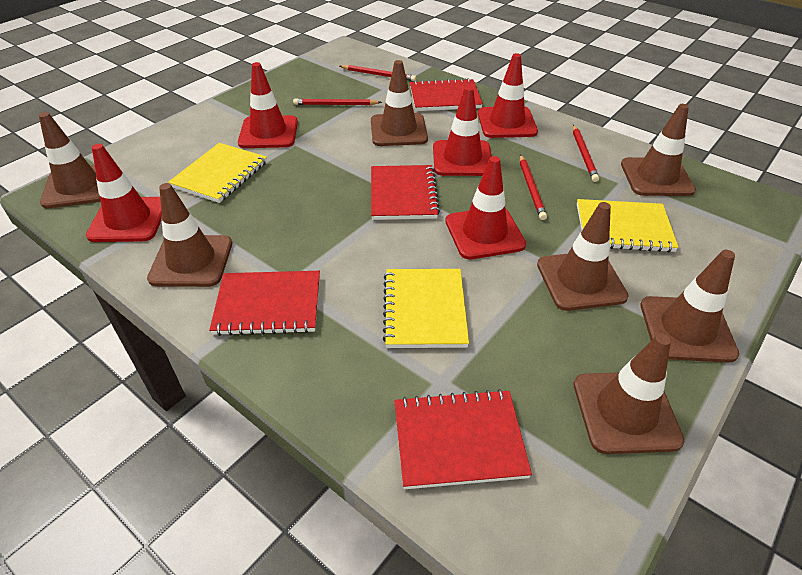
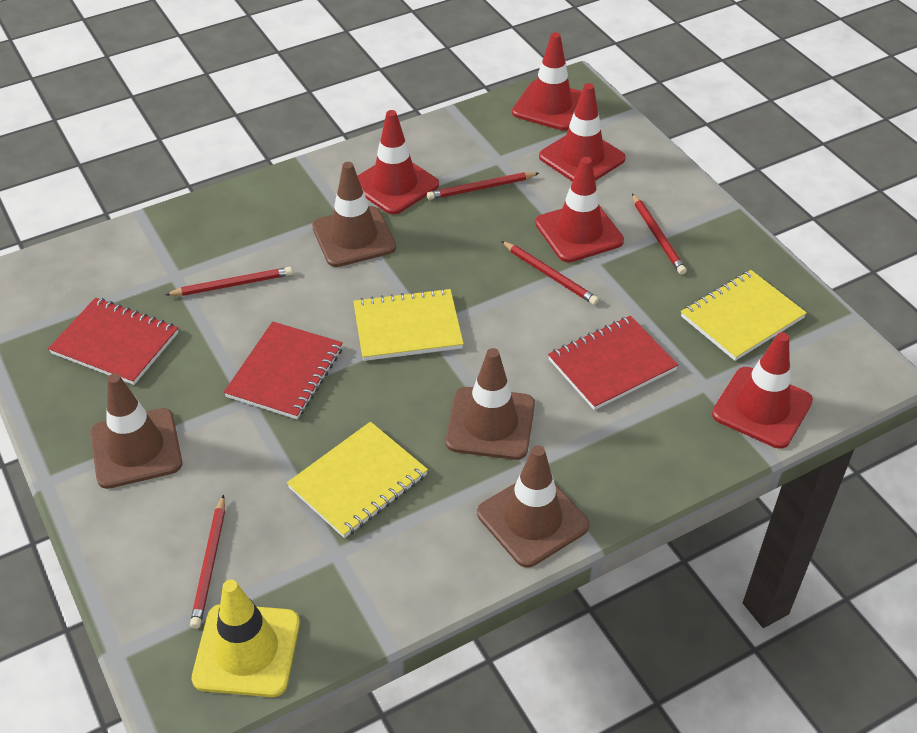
brown traffic cone: [39,112,101,208] [147,183,232,287] [371,60,428,146] [537,202,629,311] [574,333,684,454] [621,104,696,196] [641,250,739,363] = 7 -> [90,373,182,489] [312,162,396,267] [446,348,535,460] [477,445,590,568] = 4
red notebook: [209,271,320,336] [371,165,440,220] [395,389,532,489] [410,78,483,111] = 4 -> [48,298,178,385] [224,321,343,419] [548,316,678,410] = 3
red pencil: [293,98,382,105] [340,65,416,81] [520,155,547,220] [573,125,599,182] = 4 -> [165,267,293,296] [190,494,225,629] [427,172,539,200] [501,241,599,305] [632,194,687,275] = 5
yellow traffic cone: none = 0 -> [192,579,300,697] = 1

